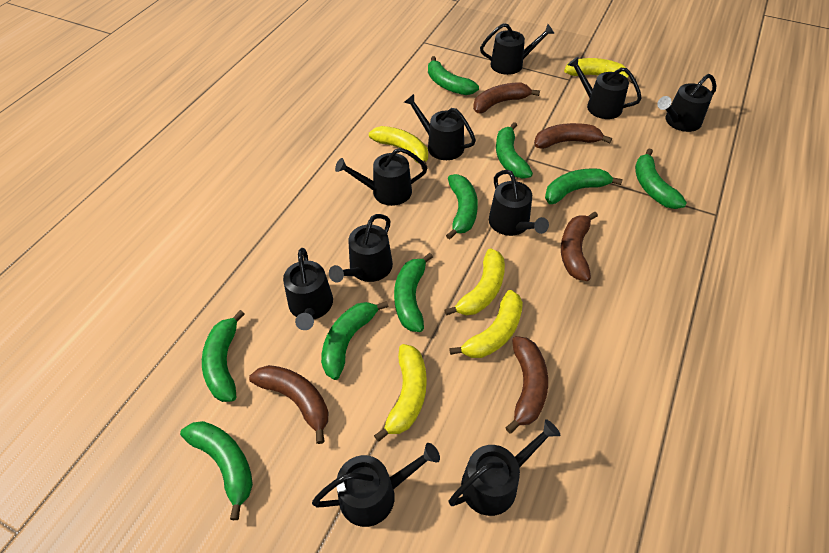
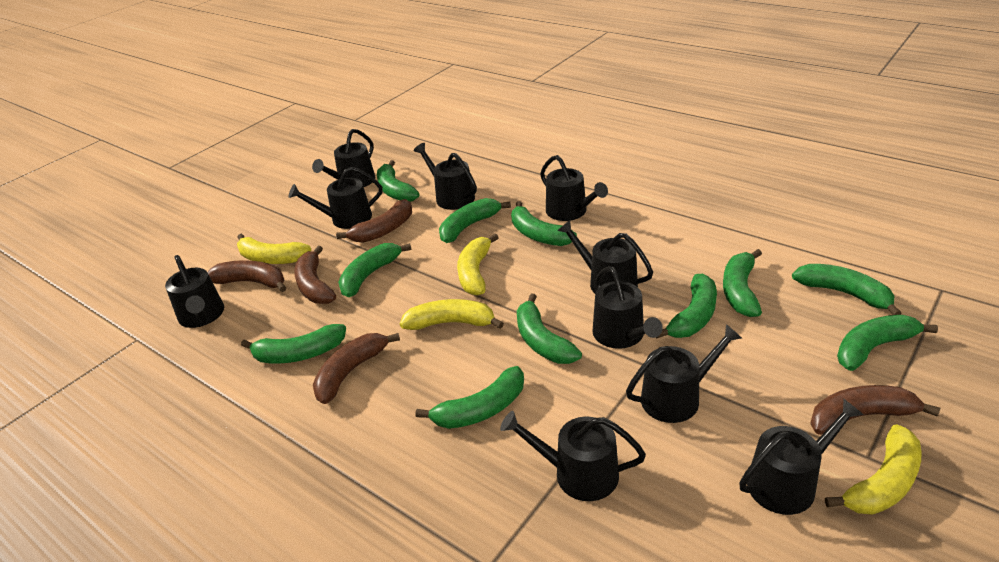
green banana: [180,421,253,520] [202,310,245,402] [321,301,388,380] [394,253,433,332] [428,56,479,95] [446,174,478,240] [496,122,533,179] [545,168,623,204] [635,148,687,209] = 9 -> [241,324,346,364] [338,243,412,297] [377,160,419,202] [416,366,524,429] [439,198,511,243] [511,201,577,246] [517,293,582,364] [655,274,717,339] [723,249,762,317] [792,264,902,315] [837,315,938,371] = 11
yellow banana: [369,126,428,170] [374,344,427,442] [445,248,505,316] [449,290,523,358] [564,58,636,84] = 5 -> [237,234,311,264] [400,299,504,330] [457,234,499,296] [825,424,922,515] = 4

